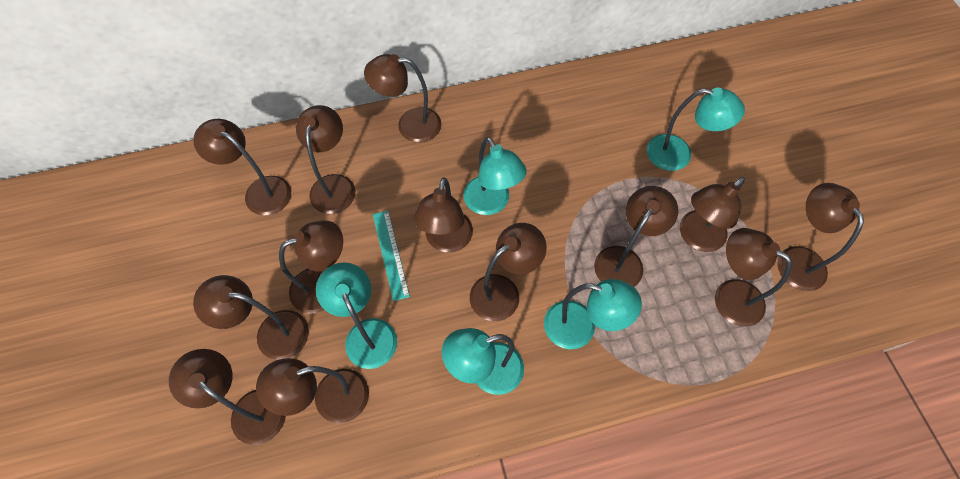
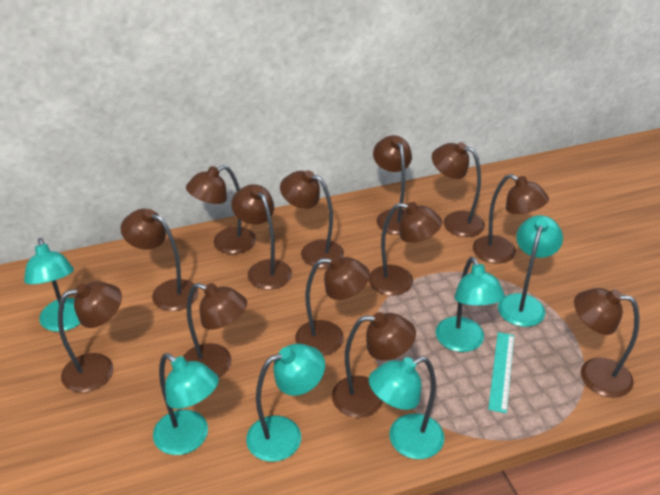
turquoise lamp: [316,262,397,369] [442,328,524,395] [463,137,527,215] [544,279,642,349] [647,88,745,171] = 5 -> [24,238,81,332] [153,353,219,455] [246,344,325,462] [369,356,445,459] [436,257,505,352] [498,215,563,327] = 6

